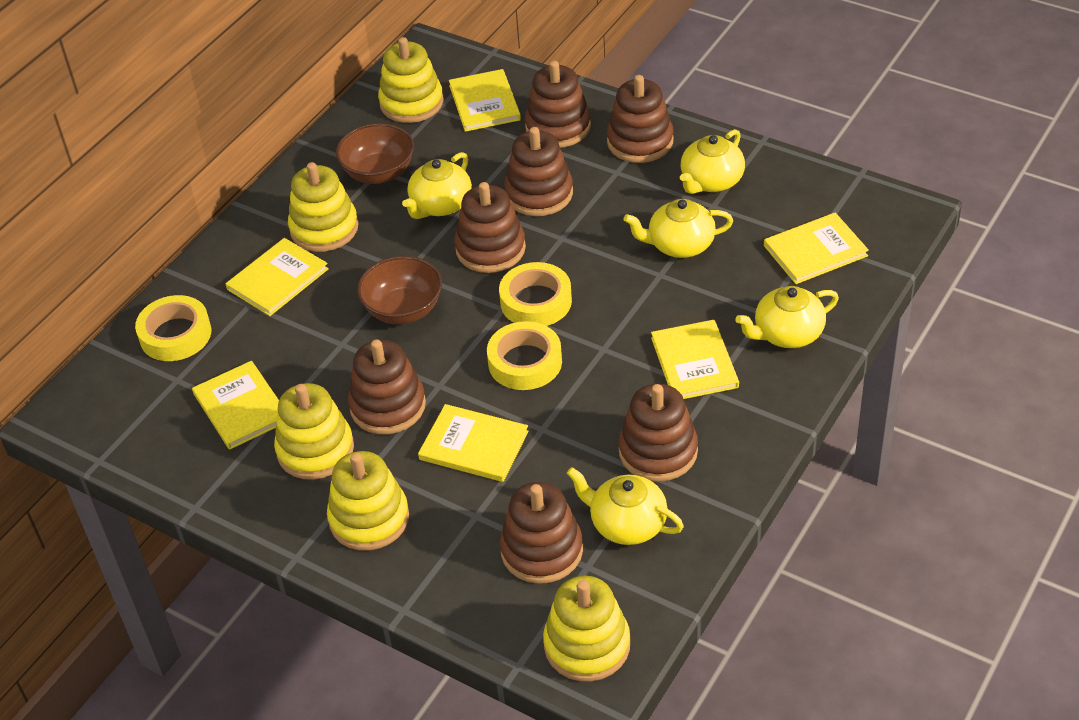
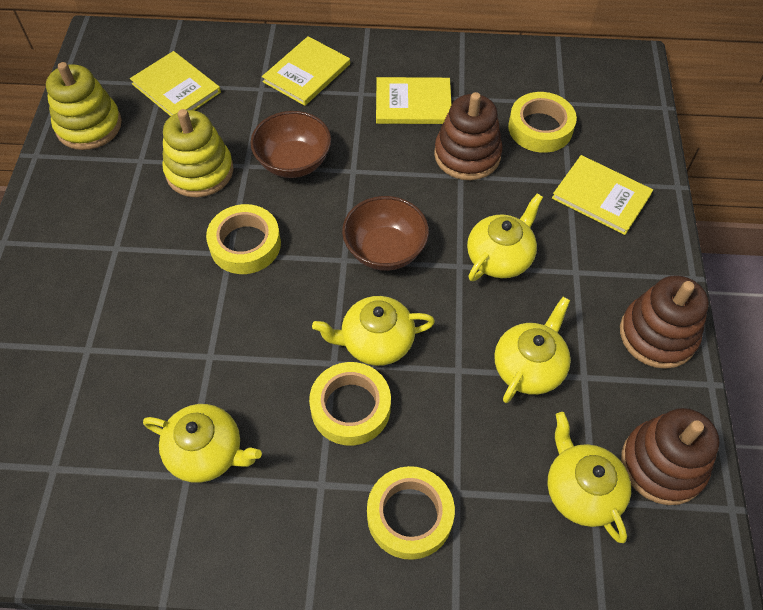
brown stacking toy: [348,339,426,434] [455,182,526,273] [500,482,583,584] [504,127,573,216] [525,61,591,148] [607,75,674,163] [618,384,698,482] = 7 -> [434,92,503,180] [620,275,709,369] [621,408,720,505] = 3
yellow book: [192,361,279,450] [226,238,329,316] [418,404,529,482] [449,69,521,132] [651,320,739,399] [764,212,869,284] = 6 -> [130,51,221,116] [262,36,350,106] [376,77,451,124] [552,155,653,235] = 4
yellow stacking toy: [274,383,354,480] [288,162,358,252] [327,451,409,551] [378,37,444,123] [543,575,630,682] = 5 -> [46,62,122,150] [162,109,233,197] = 2
yellow tape: [135,295,211,361] [487,321,562,390] [499,262,572,326] = 3 -> [206,204,281,274] [309,362,391,446] [367,466,455,560] [508,92,577,153] = 4

